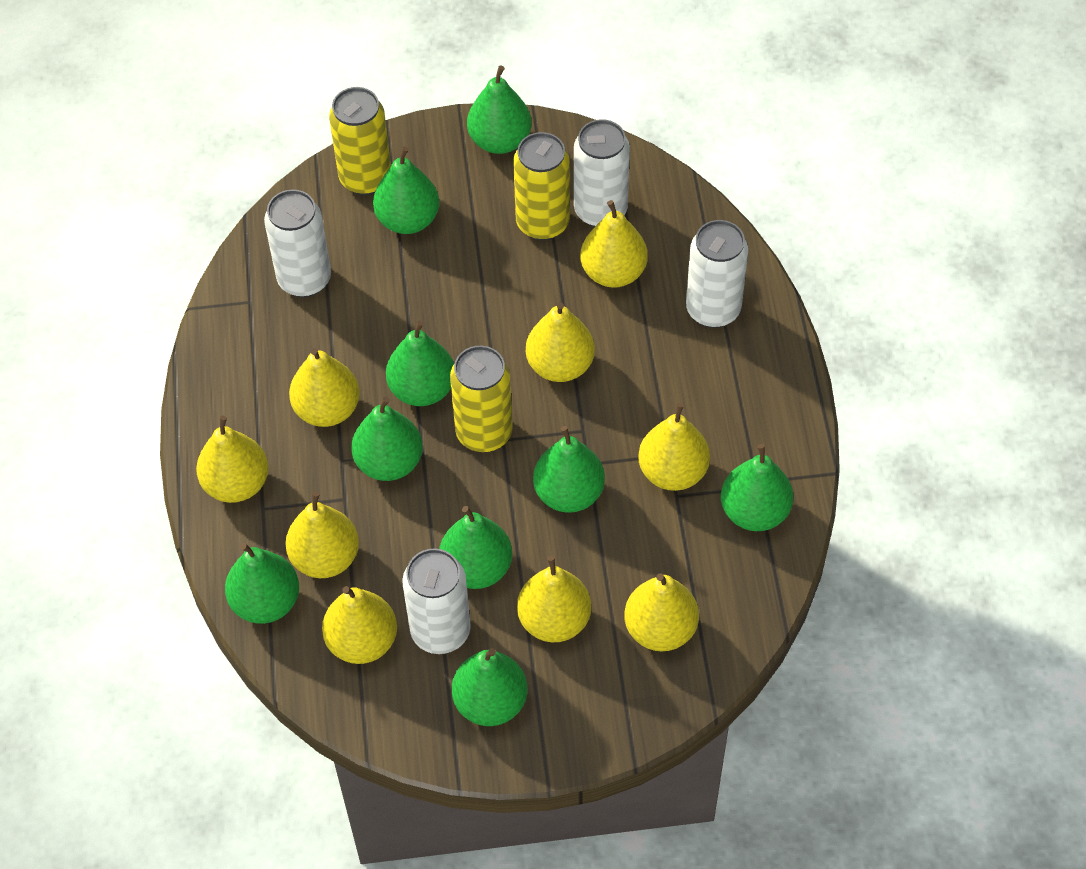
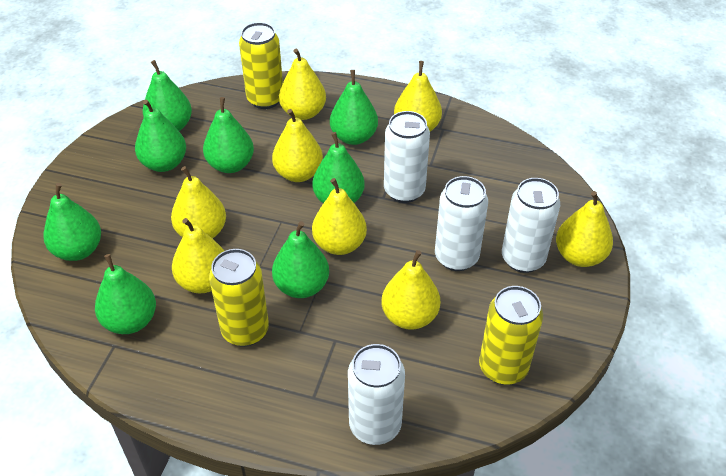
green pear: [225,543,299,624] [351,397,423,481] [373,147,439,234] [386,321,454,406] [439,506,512,589] [452,648,528,726] [467,66,532,154] [533,426,605,513] [721,444,793,531] = 9 -> [43,183,101,261] [95,254,156,334] [135,100,186,172] [143,60,192,131] [203,97,254,173] [272,221,329,298] [312,132,365,203] [330,70,378,145] = 8
yellow pear: [196,416,269,503] [285,492,359,578] [289,348,360,427] [322,586,397,664] [517,556,591,642] [526,302,595,382] [580,200,648,288] [624,573,699,651] [638,403,710,491] = 9 -> [171,166,226,238] [172,218,224,293] [272,109,323,182] [279,48,326,120] [312,178,367,255] [382,250,440,330] [394,61,442,131] [556,191,613,267] = 8

